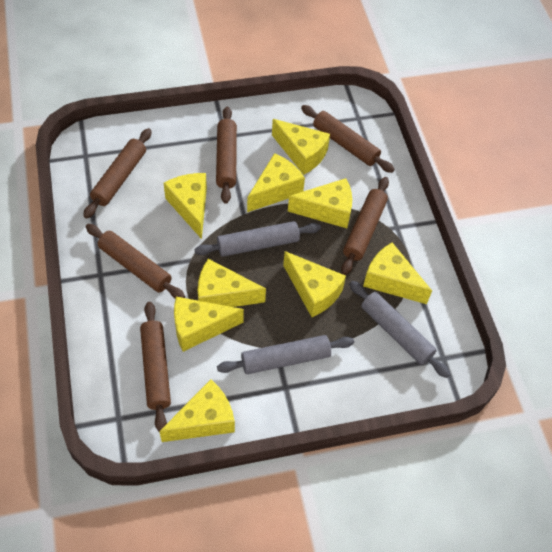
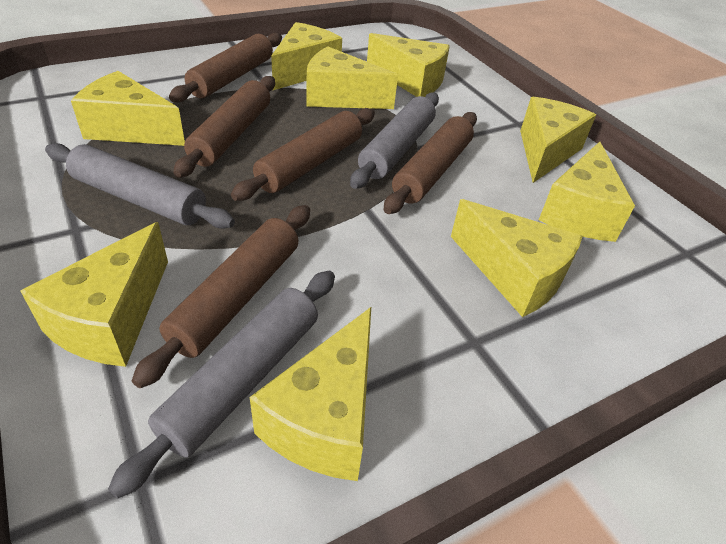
brown rolling pin: [83,128,152,219] [86,224,185,299] [140,302,171,433] [216,107,237,204] [301,105,395,173] [341,177,389,275] = 6 -> [132,205,310,388] [169,33,282,102] [173,76,275,178] [231,108,375,201] [384,112,477,214] = 5

